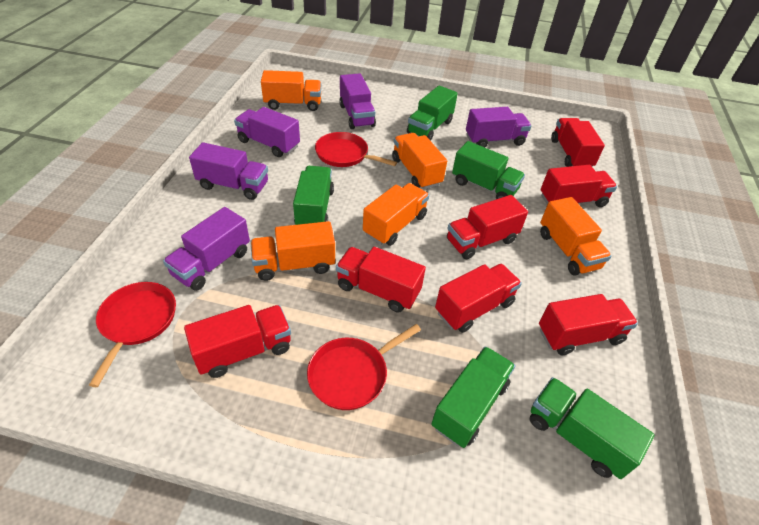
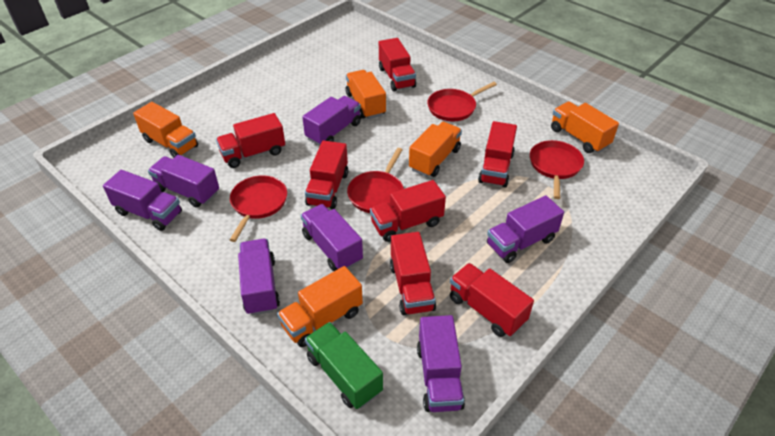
green truck: [293,166,334,225] [407,86,458,141] [431,346,515,448] [452,141,525,199] [530,377,654,479] = 5 -> [305,322,383,409] = 1
purple truck: [163,207,250,291] [189,142,268,200] [234,107,300,157] [339,73,376,129] [466,107,531,147] = 5 -> [103,170,182,231] [148,155,219,208] [238,239,280,315] [301,204,363,271] [302,96,361,146] [417,315,465,412] [487,195,564,263] = 7
red pan: [89,282,176,387] [307,324,421,410] [315,132,397,167] = 3 -> [230,175,287,242] [347,148,404,213] [427,82,497,121] [530,140,584,199] = 4

